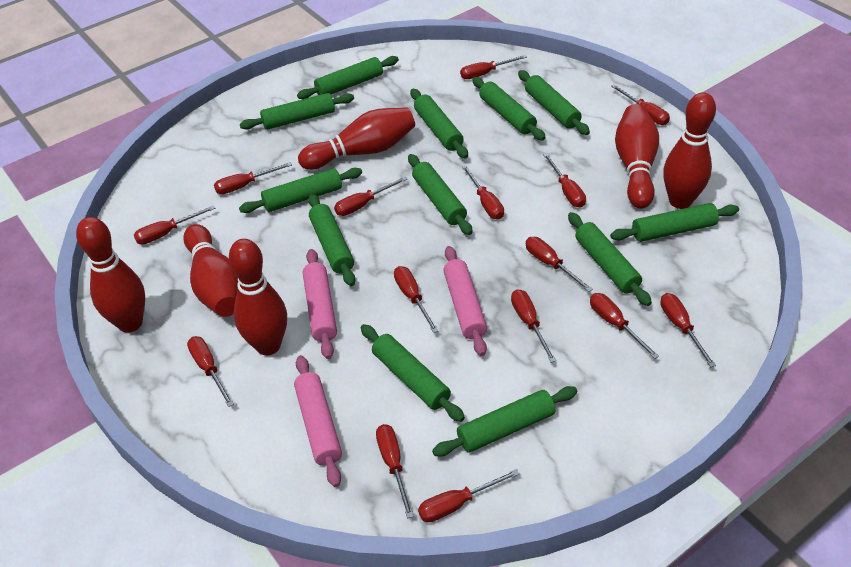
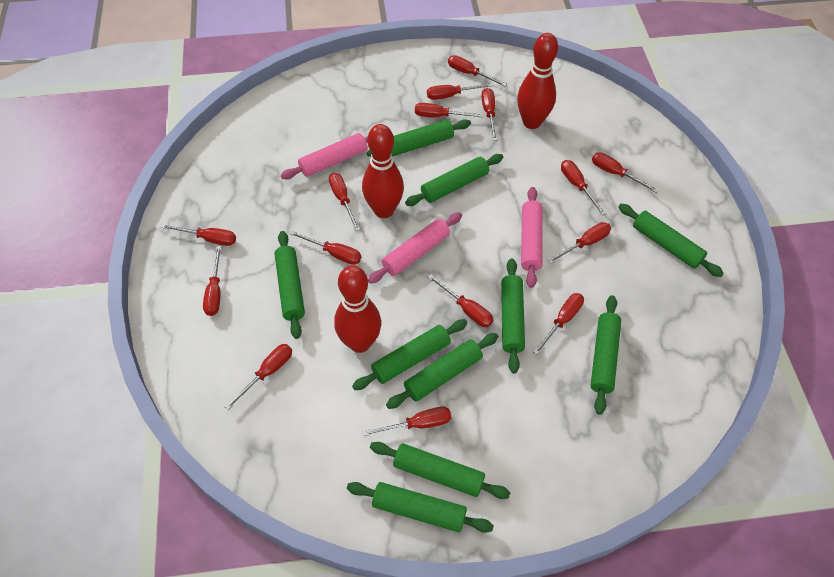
green rolling pin: [239,168,362,213] [240,93,354,130] [297,56,399,99] [308,194,356,286] [361,324,465,422] [408,154,473,235] [410,89,468,158] [432,386,577,457] [472,77,546,141] [518,70,590,135] [568,212,652,306] [610,203,739,242] = 12 -> [275,231,305,339] [347,482,494,533] [352,319,467,390] [367,119,471,157] [370,442,510,499] [386,333,498,409] [405,154,503,206] [501,258,525,373] [590,295,621,415] [618,204,724,277] = 10
red bowling pin: [76,217,145,333] [183,224,238,317] [229,239,287,355] [298,107,415,170] [615,104,659,208] [663,92,716,209] = 6 -> [334,265,381,353] [362,124,404,218] [517,33,558,129] = 3

